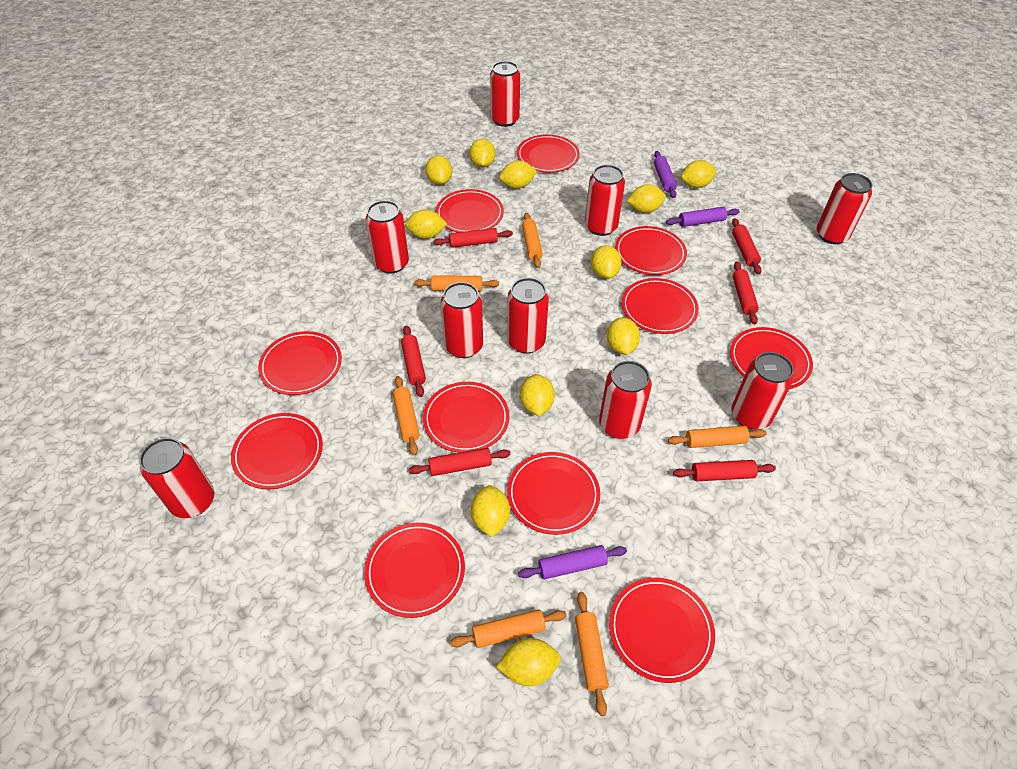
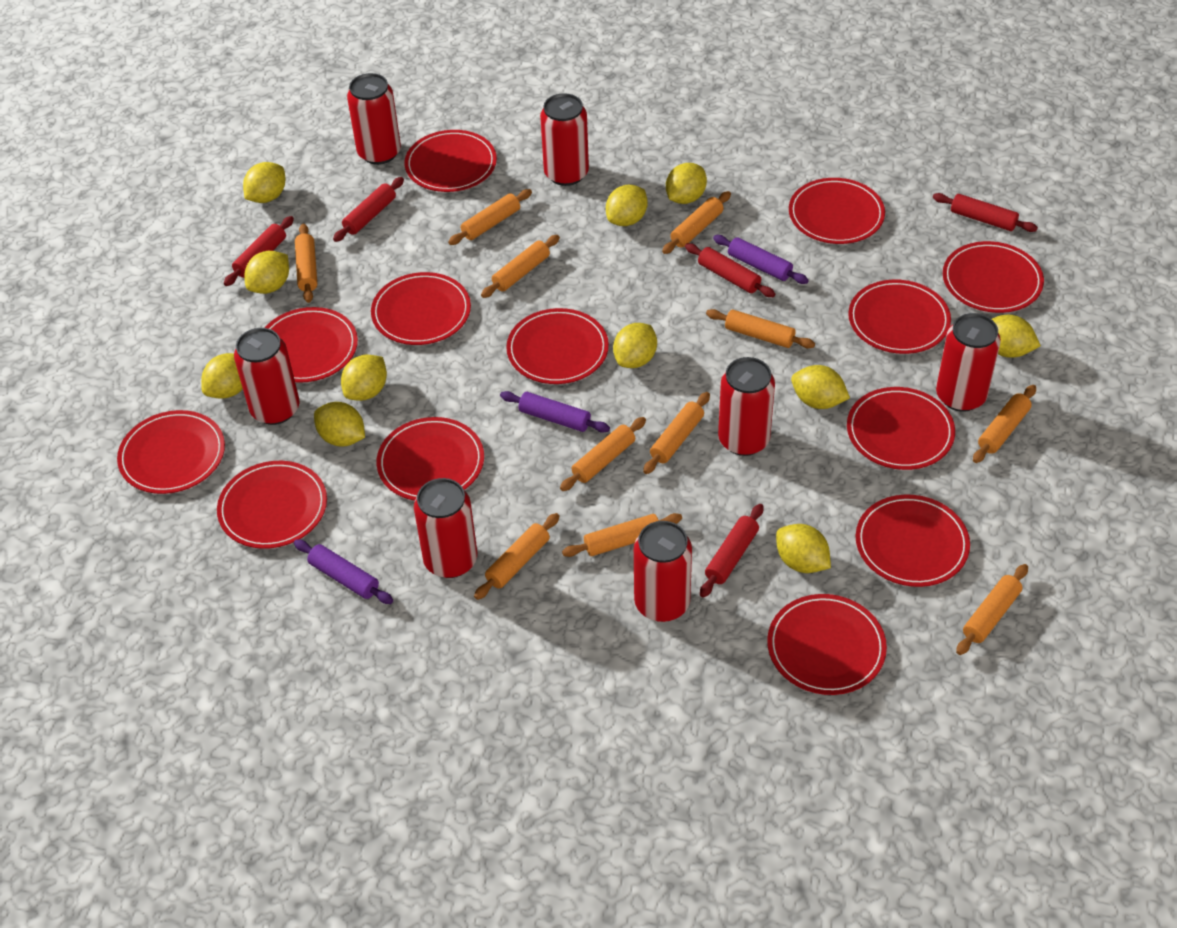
orange rolling pin: [393,376,420,456] [414,275,499,291] [450,609,567,648] [522,213,543,268] [575,592,609,716] [668,426,767,448] = 6 -> [295,224,317,303] [448,189,532,245] [474,513,560,600] [481,235,560,298] [560,417,646,491] [562,513,682,557] [643,392,710,474] [662,191,731,254] [706,309,815,348] [956,564,1028,655] [973,385,1036,463] = 11
red can: [139,438,215,518] [366,200,409,273] [441,282,483,358] [490,61,520,127] [507,278,549,354] [585,165,625,236] [599,361,652,439] [732,352,794,430] [817,173,873,244] = 9 -> [234,328,299,425] [347,73,401,165] [414,478,477,578] [540,93,589,186] [634,521,692,622] [718,357,775,456] [936,313,1001,412] = 7
red plate: [231,413,323,489] [258,331,342,395] [364,523,465,618] [423,382,509,453] [436,189,504,232] [507,452,600,535] [517,134,580,173] [609,578,715,683] [615,226,687,275] [622,278,699,334] [730,327,813,389] = 11 -> [117,410,225,494] [217,461,327,549] [265,307,358,383] [371,272,471,345] [377,417,484,501] [404,130,497,192] [506,308,609,384] [767,594,887,695] [789,178,885,244] [847,387,955,470] [848,280,951,354] [856,495,970,587] [943,241,1044,313] = 13
red rolling pin: [401,326,426,397] [409,448,511,476] [433,228,513,248] [673,460,776,481] [732,218,762,274] [733,261,759,324] = 6 -> [224,216,294,286] [333,177,404,242] [685,243,775,297] [700,504,764,598] [933,193,1038,232] = 5

